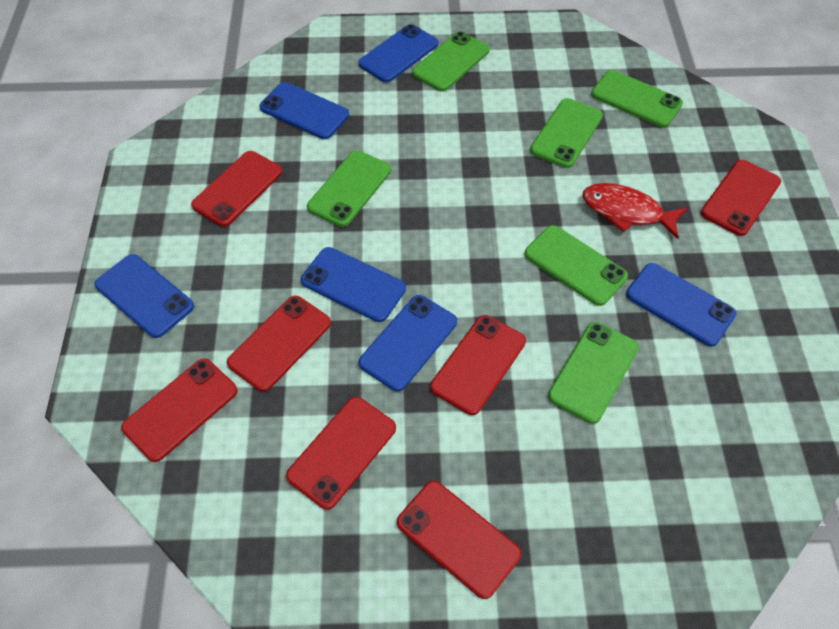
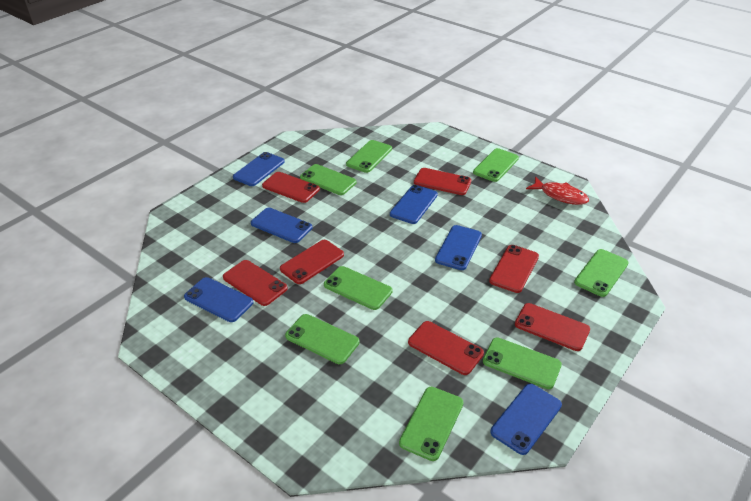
green phone: [307,150,391,227] [412,31,490,91] [524,225,628,306] [530,98,603,168] [548,322,639,424] [591,70,683,127] = 6 -> [285,314,359,364] [300,164,356,195] [324,266,392,310] [346,140,392,173] [399,387,464,461] [473,148,519,182] [483,337,562,389] [574,249,629,297] = 8

